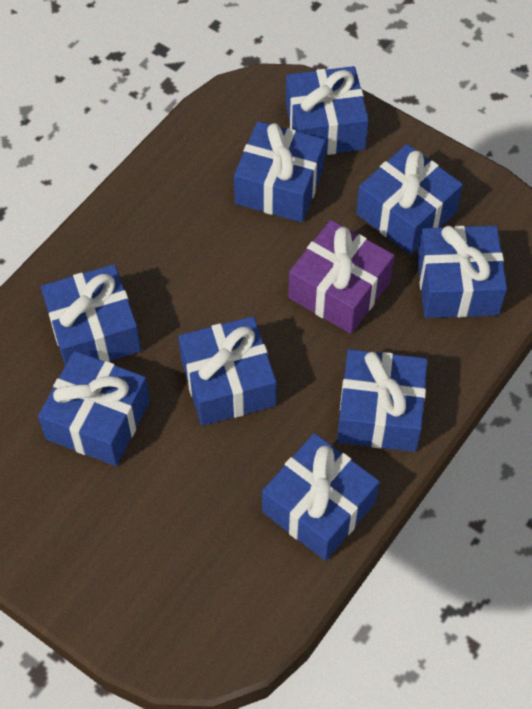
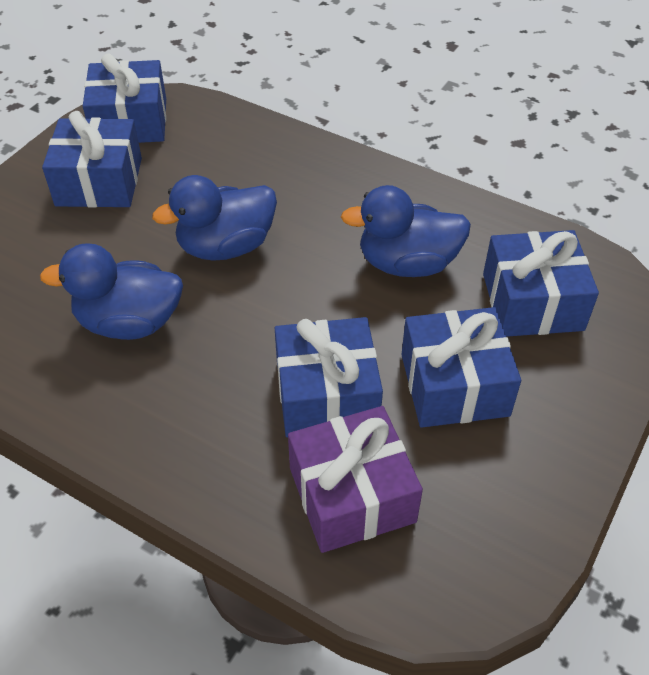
blue duck: none = 0 -> [40,243,183,340] [152,175,277,261] [341,185,471,277] = 3
blue gift: [38,351,150,466] [41,264,141,366] [178,316,277,426] [234,121,326,222] [262,433,380,561] [286,66,369,155] [337,349,428,452] [356,144,463,255] [417,226,507,318] = 9 -> [42,111,142,208] [83,53,166,143] [275,317,383,437] [402,307,521,427] [483,230,599,337] = 5

